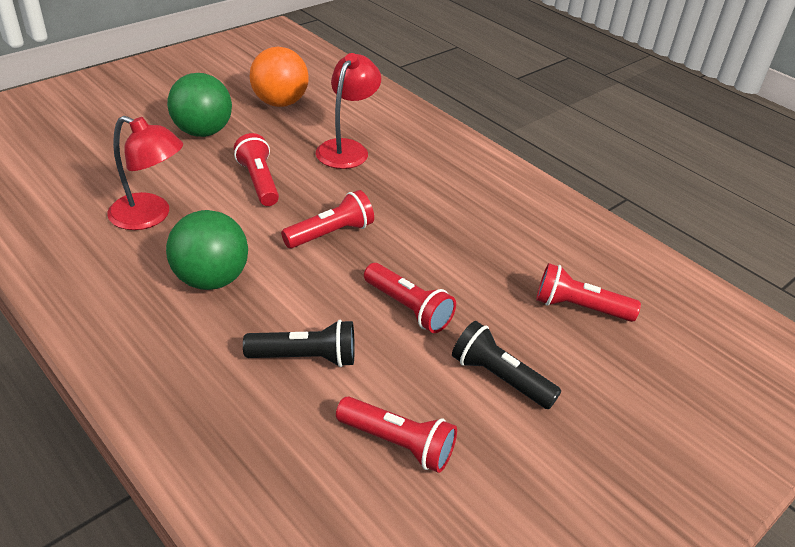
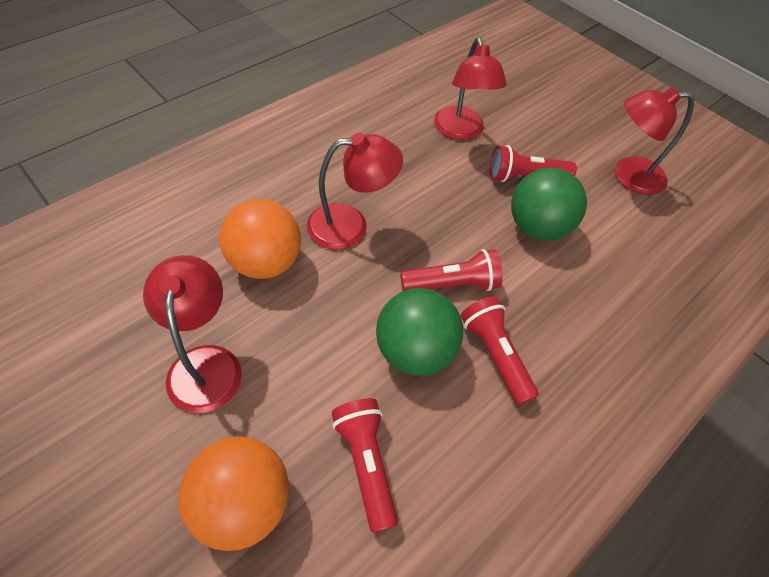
black flashlight: [243,320,355,367] [452,321,561,409] = 2 -> none = 0
orange ball: [250,47,309,107] = 1 -> [178,436,289,551] [219,199,301,279] = 2
red flashlight: [234,133,279,206] [281,190,374,248] [336,396,457,473] [364,263,456,333] [536,263,641,322] = 5 -> [331,398,398,533] [400,249,503,291] [461,296,539,405] [490,145,577,182] = 4
red lamp: [107,116,183,230] [316,53,381,169] = 2 -> [143,255,242,413] [307,133,403,249] [434,37,507,140] [615,87,694,195] = 4

